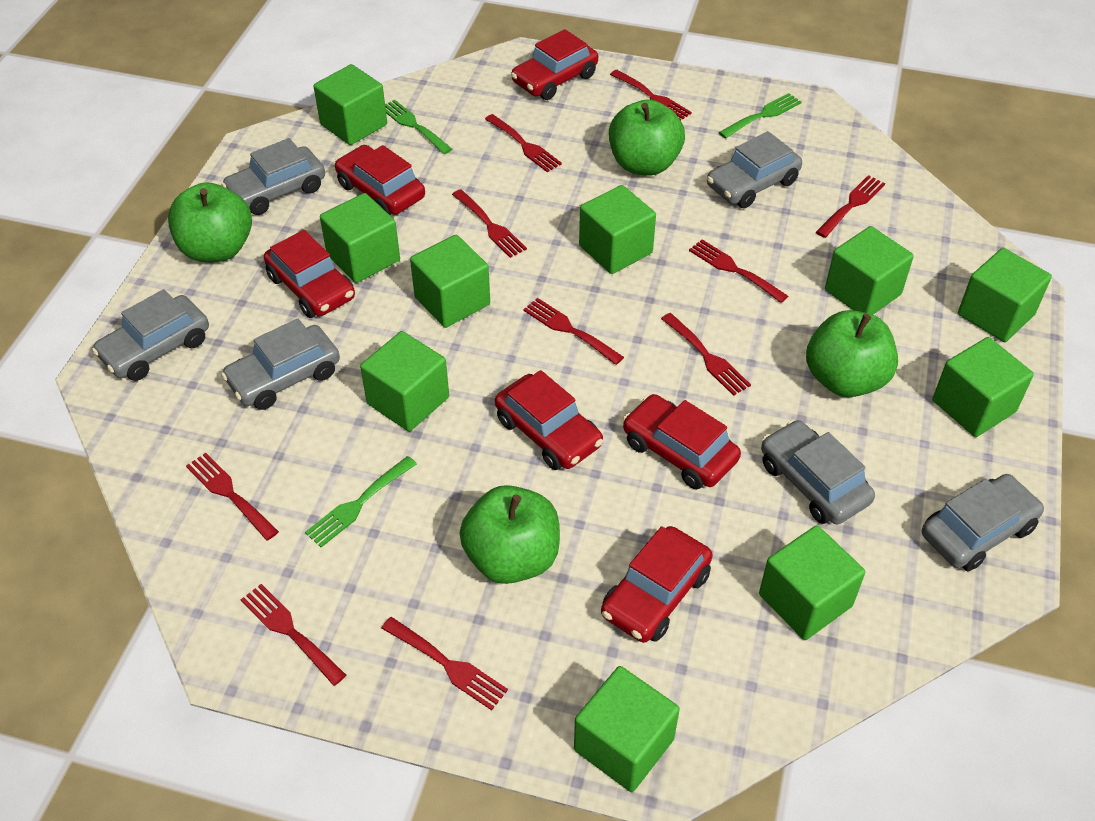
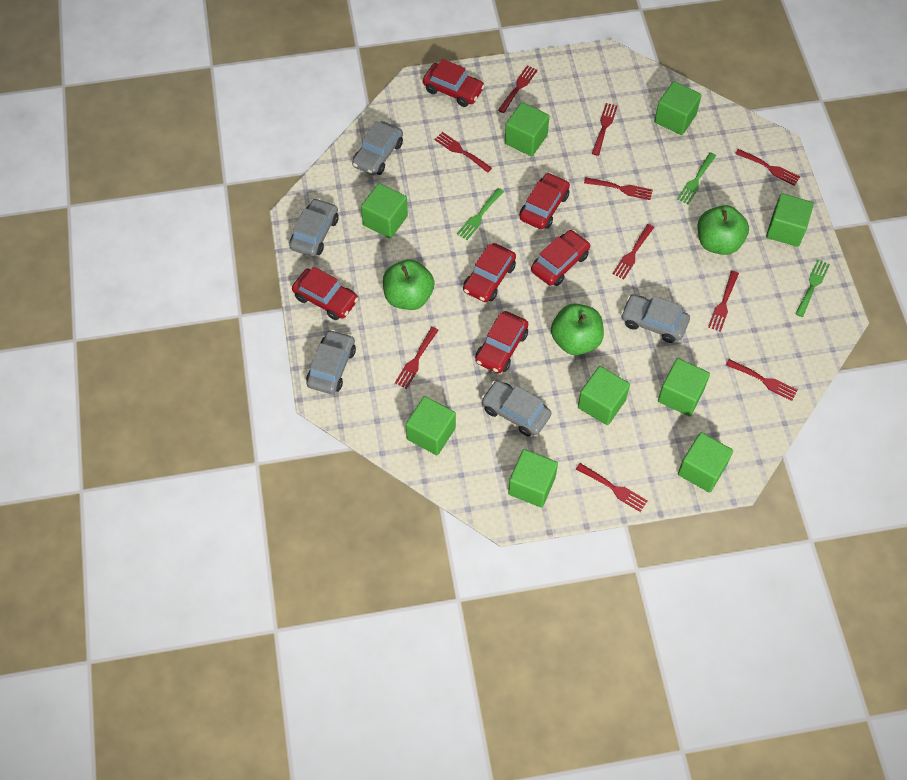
green apple: [168,182,252,262] [460,485,560,584] [609,99,685,176] [806,310,898,397] = 4 -> [383,259,435,310] [551,304,604,355] [698,205,749,255] = 3
green cube: [314,64,387,145] [320,193,400,283] [360,331,449,431] [410,235,490,328] [574,666,680,792] [579,185,656,274] [759,525,865,640] [825,226,914,315] [932,337,1034,437] [958,248,1052,342] = 10 -> [361,183,408,239] [406,396,456,455] [505,102,550,156] [508,449,558,508] [578,366,630,425] [654,81,702,135] [658,358,710,416] [678,432,733,493] [766,193,814,247] = 9
grey car: [92,289,209,381] [221,318,340,410] [222,138,325,215] [707,131,802,208] [761,420,875,524] [922,474,1044,571] = 6 -> [289,198,339,257] [306,330,356,394] [352,121,403,175] [481,380,551,437] [621,294,690,343] = 5

